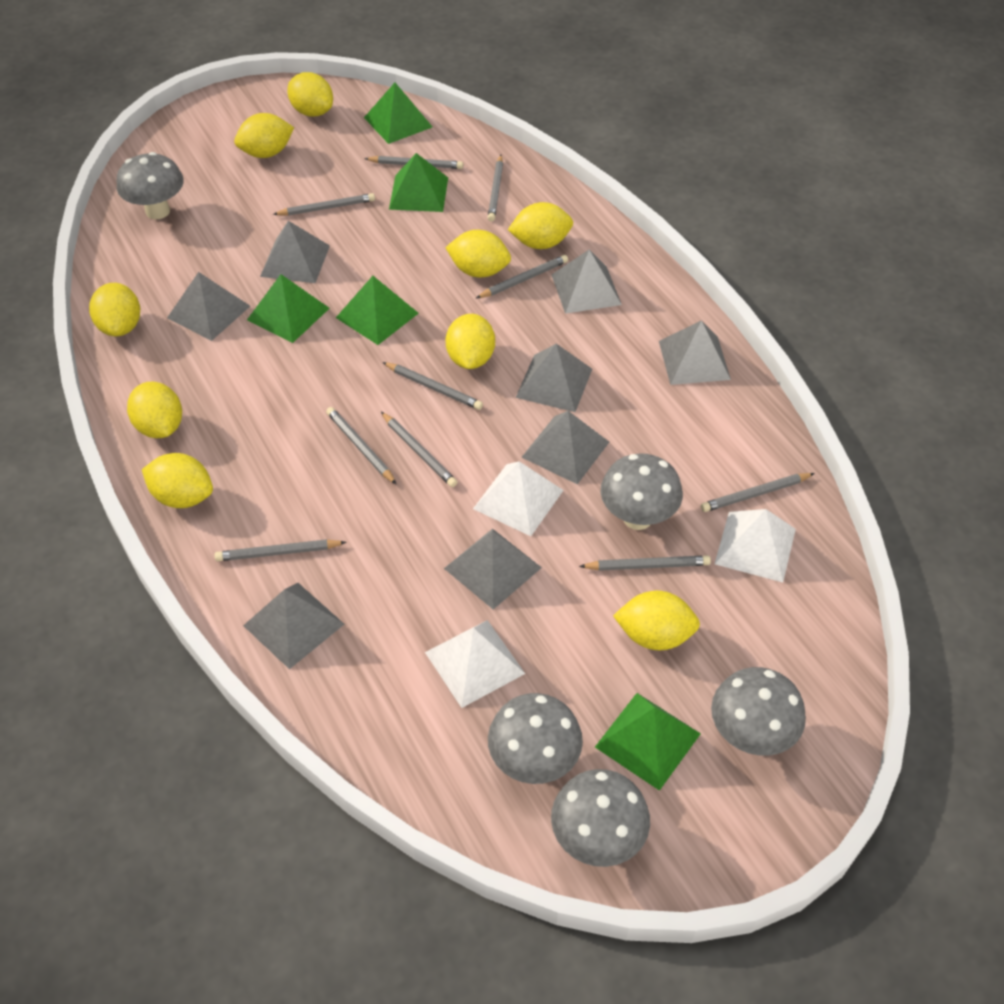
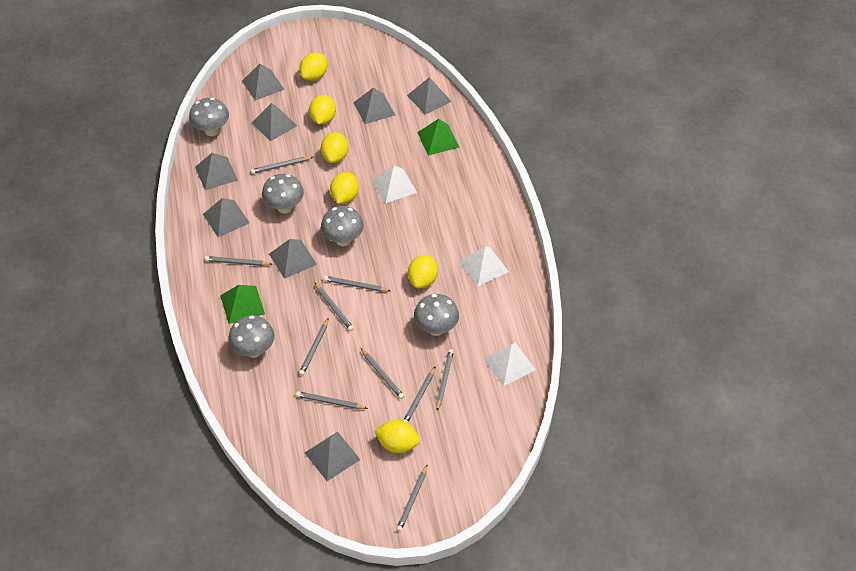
green pyramid: [247,274,330,343] [336,276,419,345] [364,83,432,144] [389,153,448,212] [595,693,701,791] = 5 -> [220,285,265,324] [417,119,460,156] = 2
yellow lemon: [89,283,140,336] [127,382,182,438] [142,453,213,508] [234,113,294,158] [287,72,333,117] [445,230,511,277] [446,314,495,369] [508,202,573,249] [613,591,700,650] = 9 -> [300,53,327,81] [309,95,336,124] [321,132,349,163] [330,172,359,204] [374,420,420,453] [408,254,438,289] = 6

